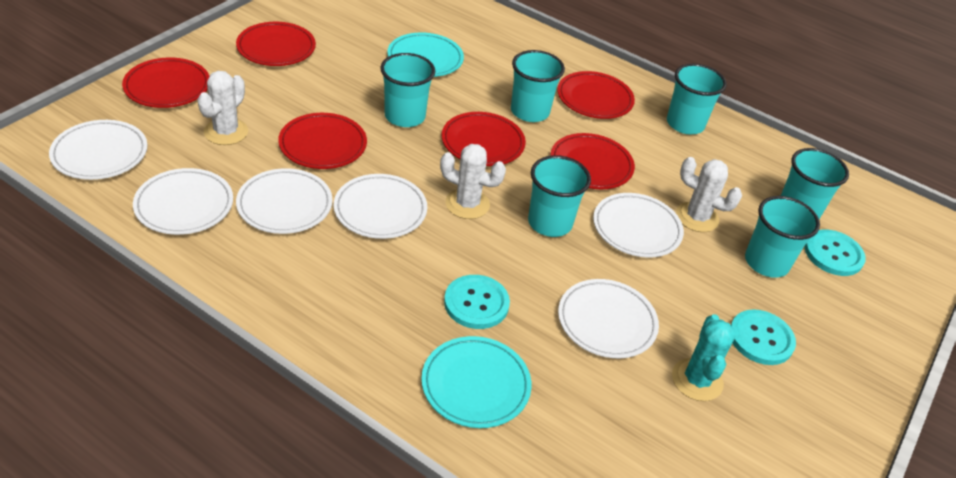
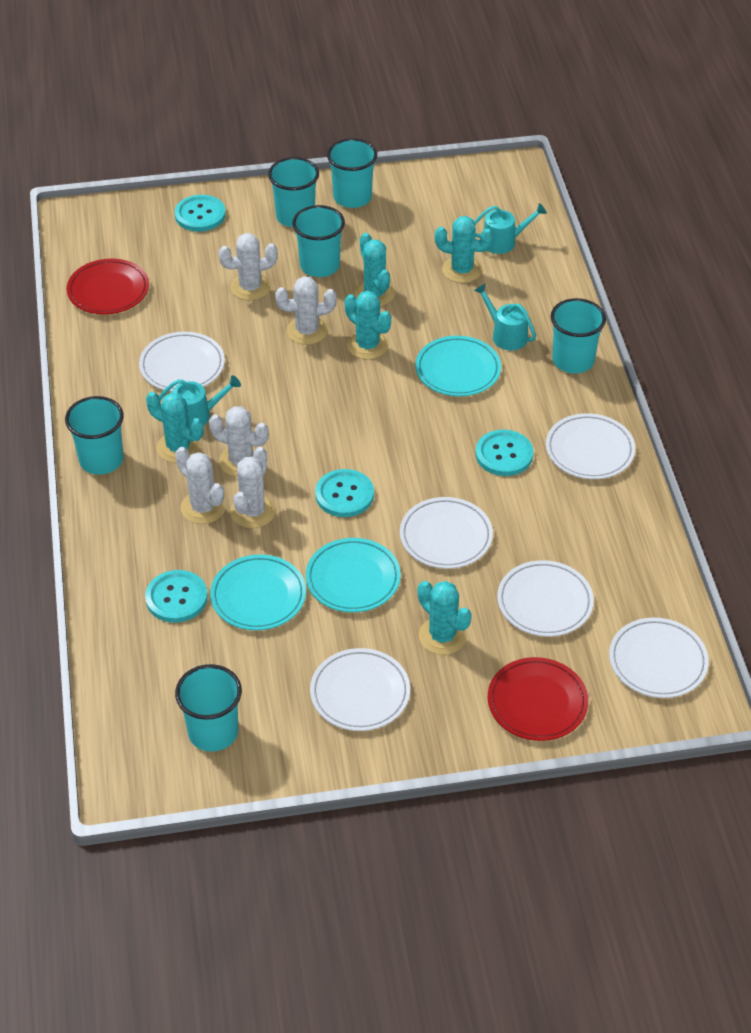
red plate: [122,57,209,108] [236,22,316,66] [278,113,367,169] [442,112,526,166] [550,133,635,189] [557,71,635,119] = 6 -> [67,258,149,314] [488,657,588,741] = 2
turquoise button: [444,275,510,329] [731,309,796,365] [805,230,866,276] = 3 -> [145,570,208,623] [175,195,226,232] [315,469,374,517] [476,430,533,476] = 4
turquoise cactus: [672,314,735,401] = 1 -> [146,392,203,463] [344,291,391,360] [355,233,395,306] [418,581,472,655] [435,216,493,283] = 5
turquoise plate: [387,33,464,77] [421,336,531,428] = 2 -> [210,554,306,630] [306,538,401,612] [415,336,501,396] = 3
turquoise watering can: none = 0 -> [159,375,241,426] [474,203,547,254] [474,284,536,350] = 3
white cactus: [197,71,248,145] [440,144,506,219] [676,157,742,232] = 3 -> [175,447,226,524] [209,406,269,477] [218,233,278,301] [231,447,276,528] [275,276,337,345] = 5

